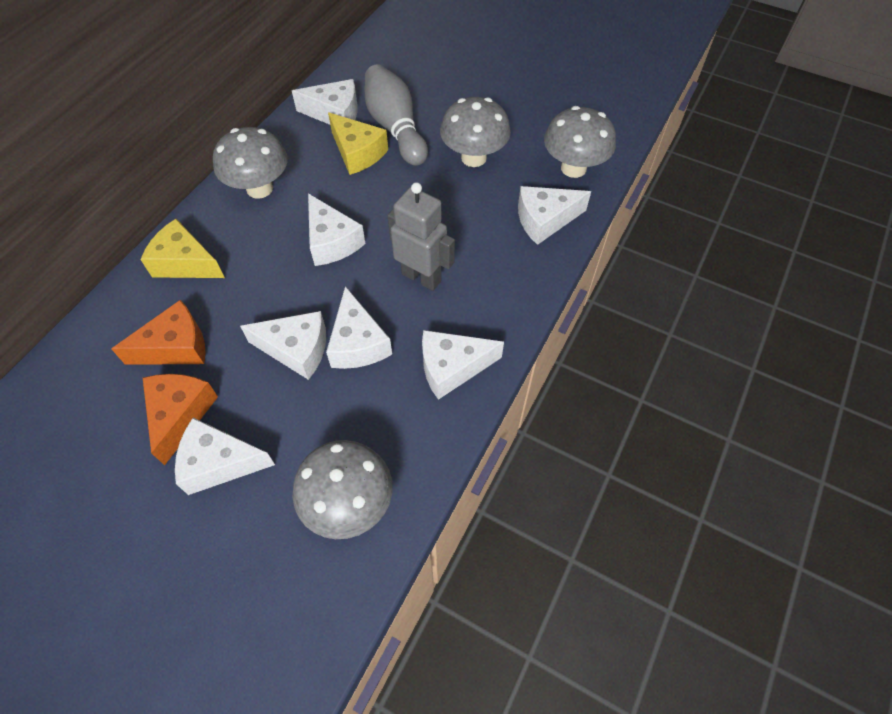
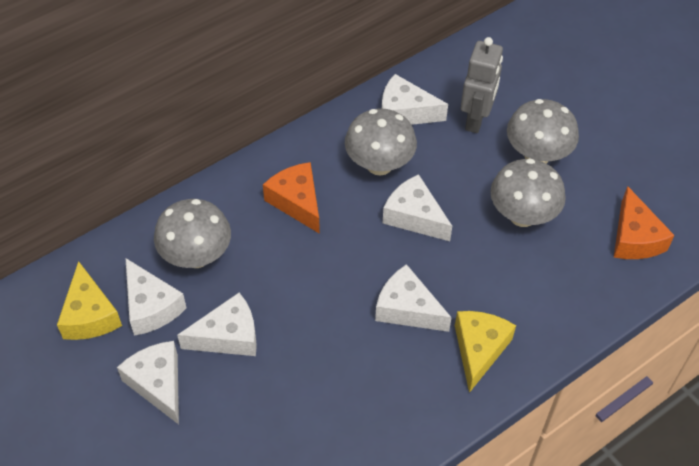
grey bowling pin: [365,64,428,166] = 1 -> none = 0
white cheese: [175,418,275,495] [240,311,326,380] [292,79,358,125] [308,194,366,266] [326,286,392,369] [422,330,504,400] [518,186,591,245] = 7 -> [117,341,179,425] [125,258,186,336] [177,293,257,356] [375,264,452,332] [382,74,448,125] [383,174,452,241] = 6

